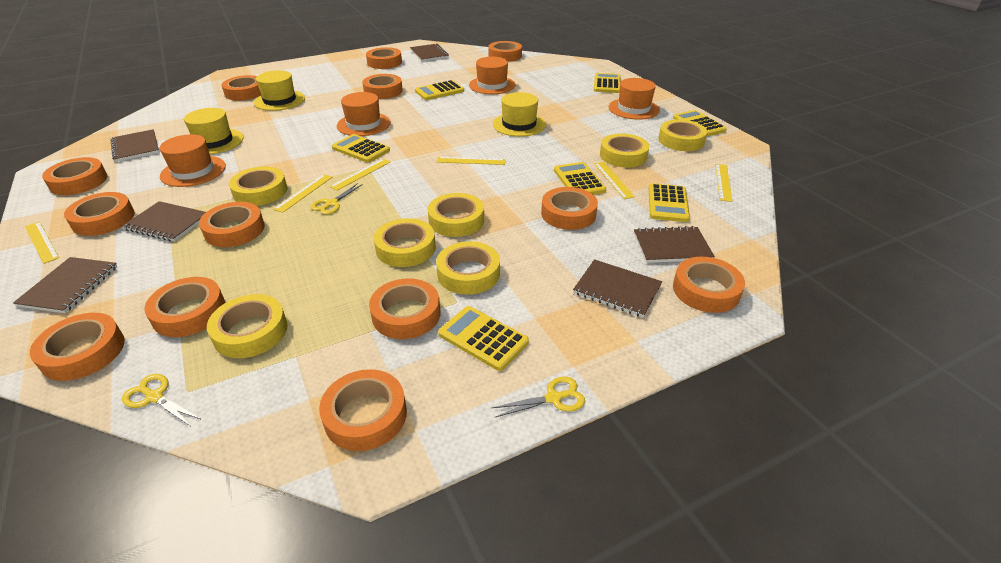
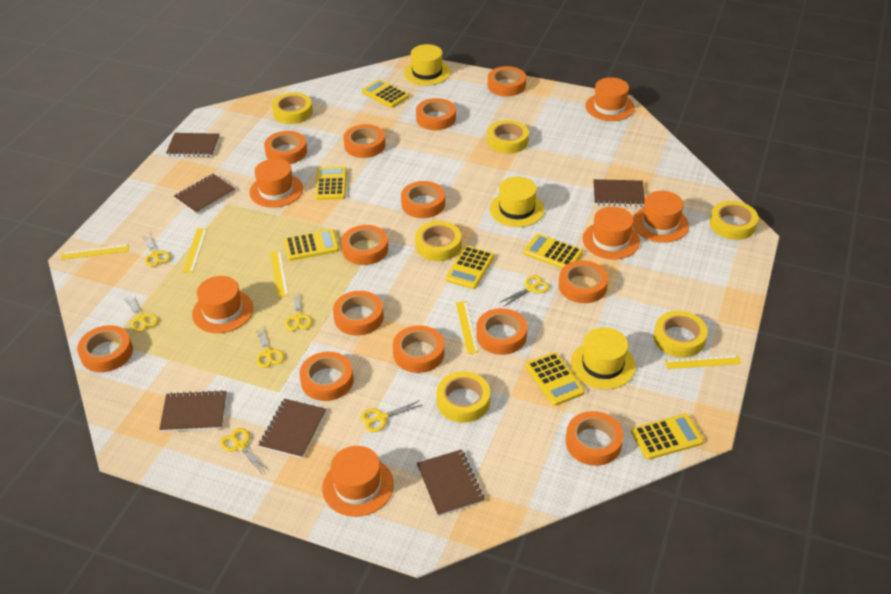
orange hat: [160,134,226,187] [337,92,391,136] [469,57,516,94] [609,78,660,120] = 4 -> [192,276,253,333] [249,159,303,208] [322,446,394,517] [582,206,640,259] [585,77,635,121] [633,191,689,243] = 6
yellow ruler: [25,221,59,264] [273,174,332,213] [329,159,390,191] [437,157,506,165] [594,162,635,199] [715,164,733,202] = 6 -> [61,244,129,260] [182,228,207,273] [270,250,289,297] [456,301,479,354] [665,355,741,369] = 5
yellow scissors: [122,374,200,426] [311,183,363,215] [492,377,585,418] = 3 -> [123,294,158,332] [142,233,171,267] [220,428,268,473] [255,326,284,368] [285,292,312,331] [360,400,422,432] [499,275,550,307] = 7
yellow tape: [207,294,288,358] [229,167,287,206] [374,218,436,267] [427,193,484,237] [436,241,500,295] [600,133,649,168] [659,119,707,151] = 7 -> [272,93,313,124] [415,221,461,261] [436,372,490,423] [487,120,529,154] [654,311,708,358] [710,201,758,240] = 6

